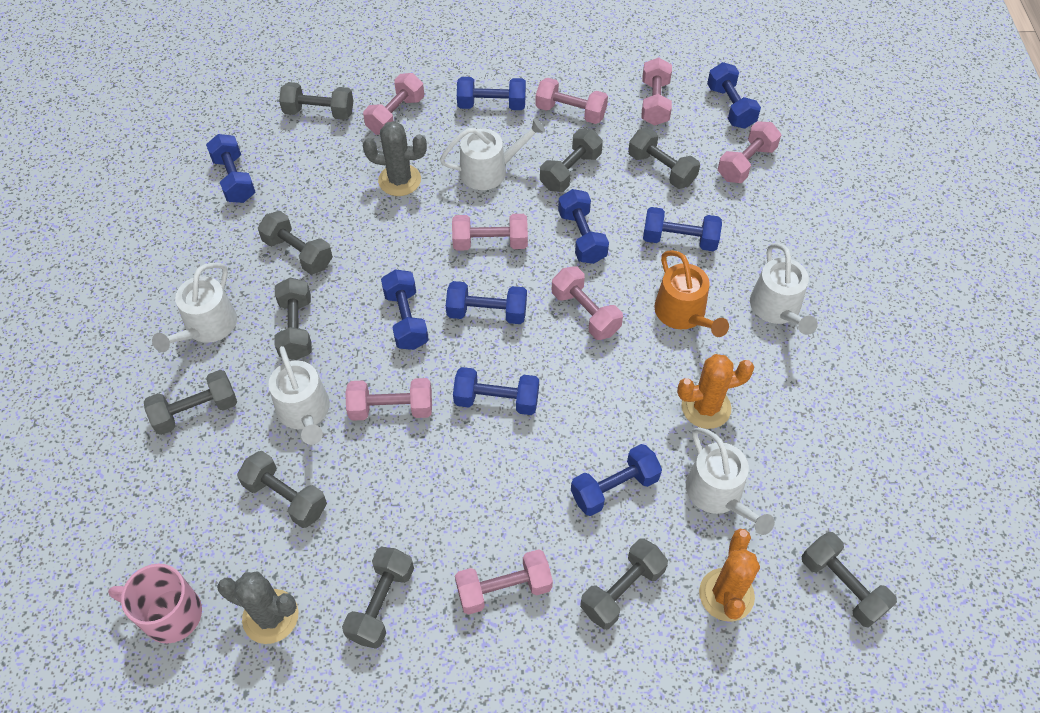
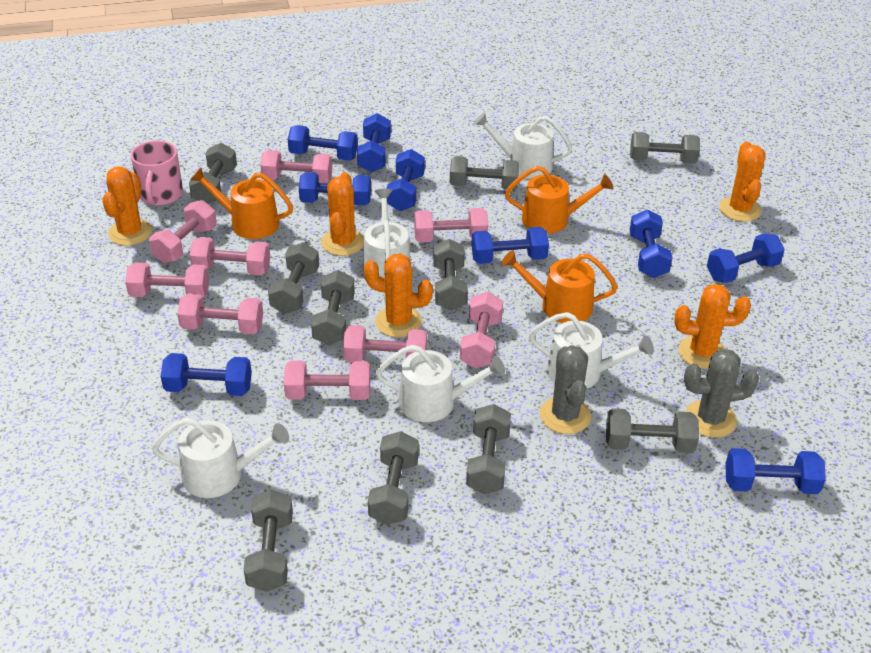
orange cactus: [677,354,754,429] [699,529,760,622] = 2 -> [102,166,152,246] [321,172,364,256] [364,254,433,338] [674,284,751,369] [719,142,766,222] = 5
orange watering can: [654,250,729,337] = 1 -> [190,168,293,239] [501,250,618,323] [505,166,613,234] = 3
pink dumbbell: [345,378,432,421] [363,73,424,135] [452,214,528,251] [455,549,553,615] [535,78,608,124] [552,266,623,340] [642,57,672,125] [718,121,781,183] = 8 -> [125,262,209,297] [149,200,217,263] [177,293,263,334] [189,237,270,275] [260,150,332,183] [284,361,370,400] [343,325,427,362] [414,208,488,242] [460,292,503,369] = 9

